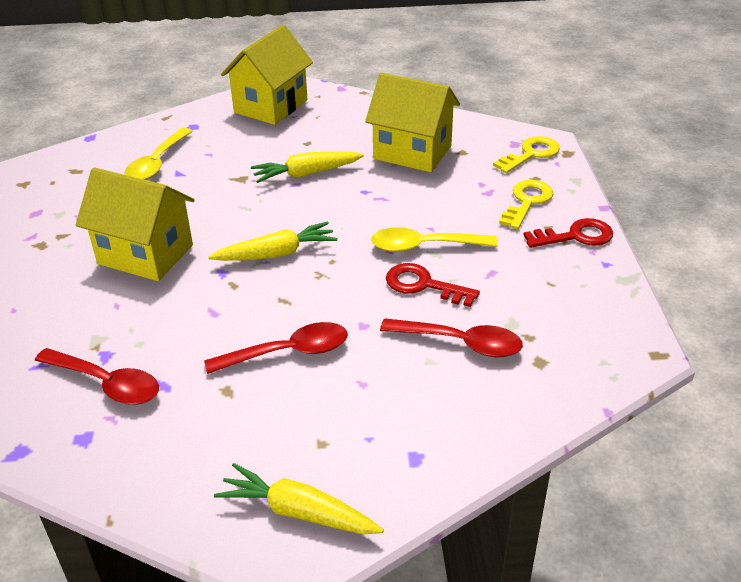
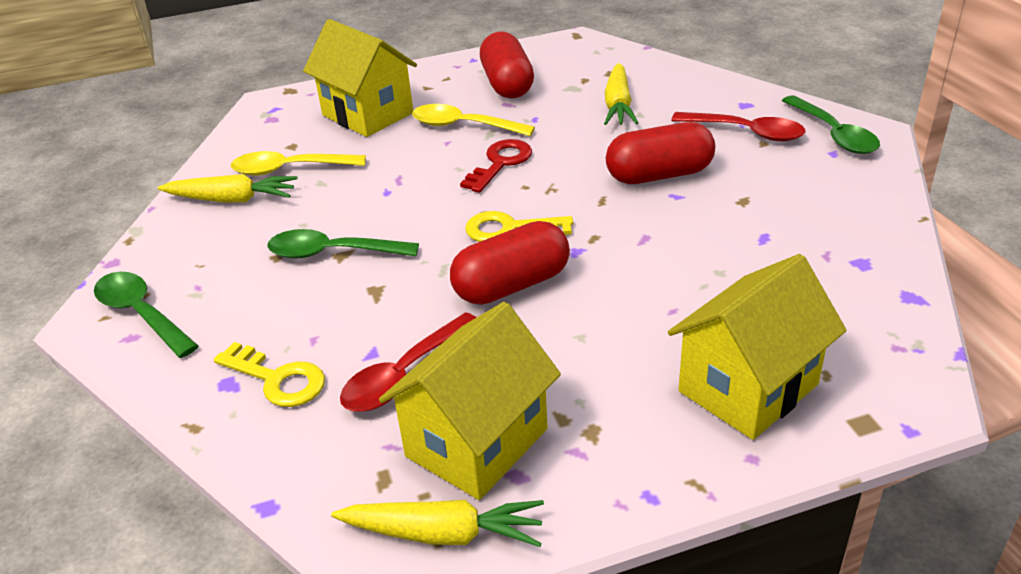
green spoon: none = 0 -> [94,272,198,358] [267,229,419,258] [782,95,880,154] = 3
red capsule: none = 0 -> [450,221,570,305] [480,32,534,98] [606,122,715,184] = 3
red key: [386,263,480,307] [523,218,613,248] = 2 -> [460,139,532,193] = 1
red spoon: [35,348,159,405] [204,322,348,374] [380,318,523,357] = 3 -> [340,312,476,412] [671,112,805,141] = 2

